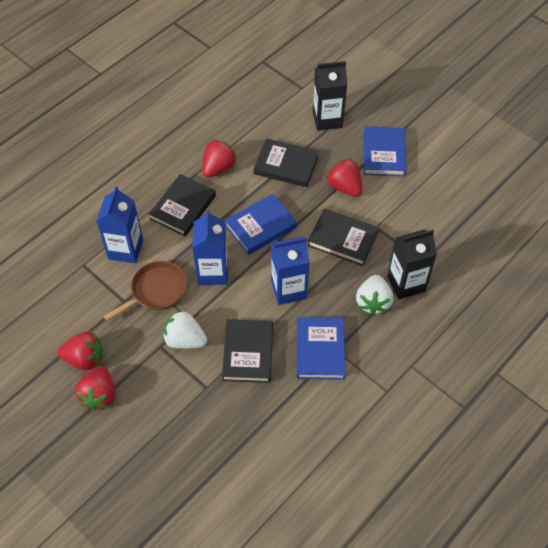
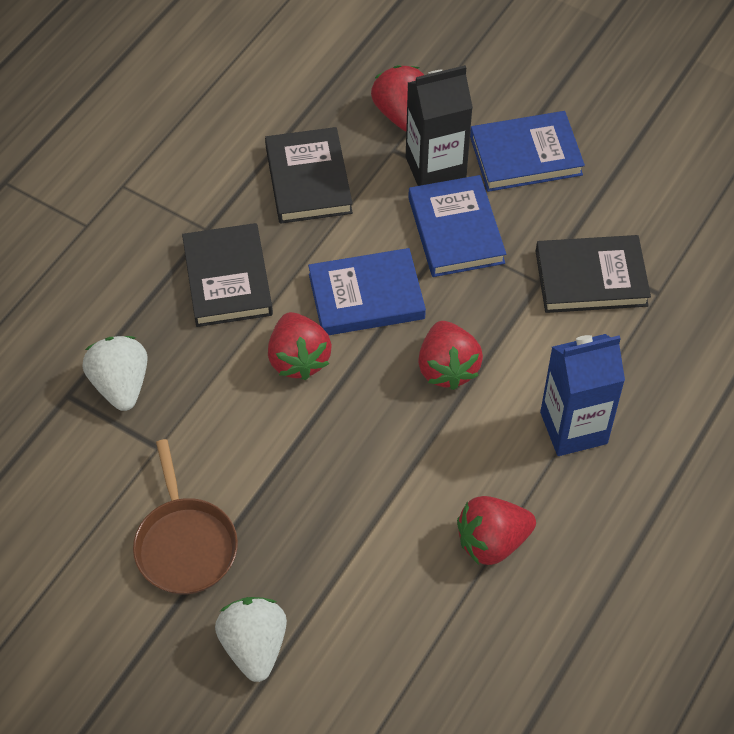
black book: [149,174,216,236] [222,319,273,383] [254,138,319,187] [308,209,379,266] = 4 -> [182,223,273,327] [265,127,353,224] [536,235,651,313] = 3
black carton: [313,61,347,131] [387,230,437,299] = 2 -> [406,65,473,186] = 1
blue carton: [96,186,143,263] [192,210,228,285] [271,237,310,305] = 3 -> [540,334,625,456] = 1

